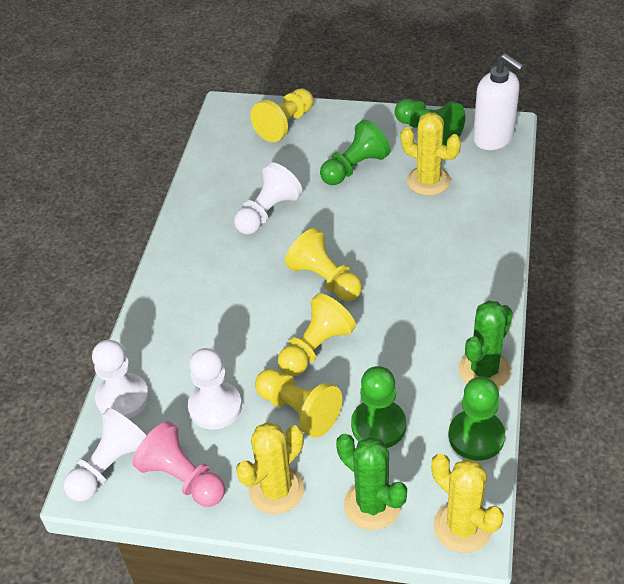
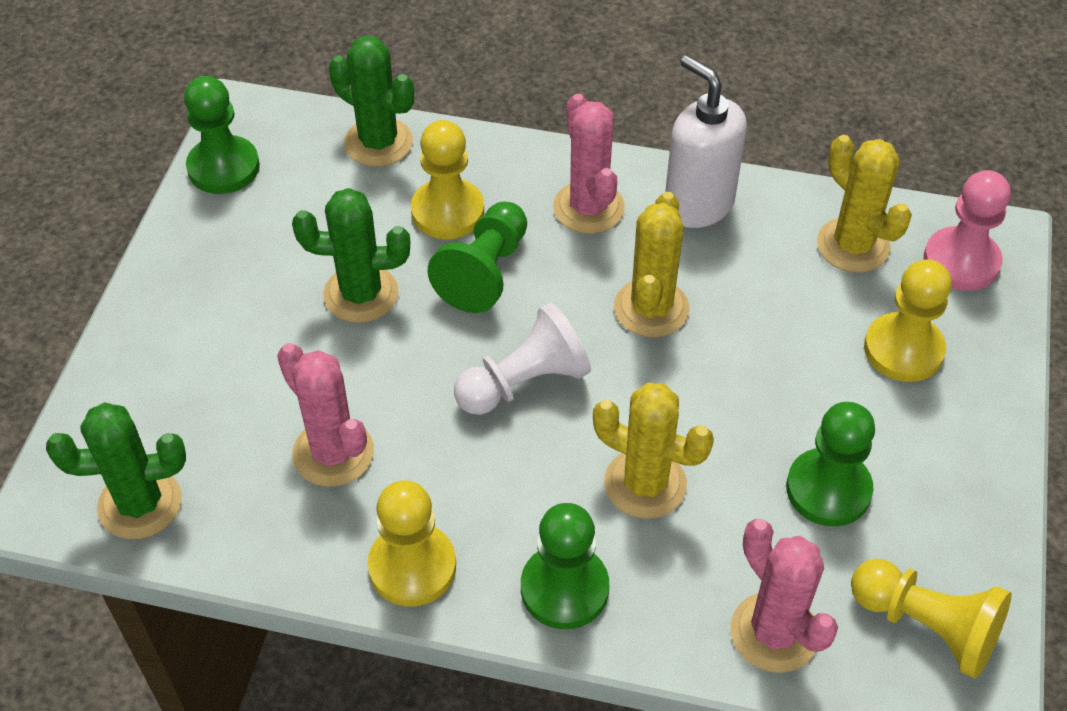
green cactus: [336,434,407,530] [459,300,513,389] = 2 -> [46,402,186,539] [292,188,410,323] [329,35,414,167] = 3
pink cactus: none = 0 -> [277,343,374,487] [553,94,625,234] [731,519,838,673] = 3
white pawn: [63,408,147,502] [92,340,149,419] [188,348,242,430] [234,162,302,235] = 4 -> [454,302,591,415] = 1

